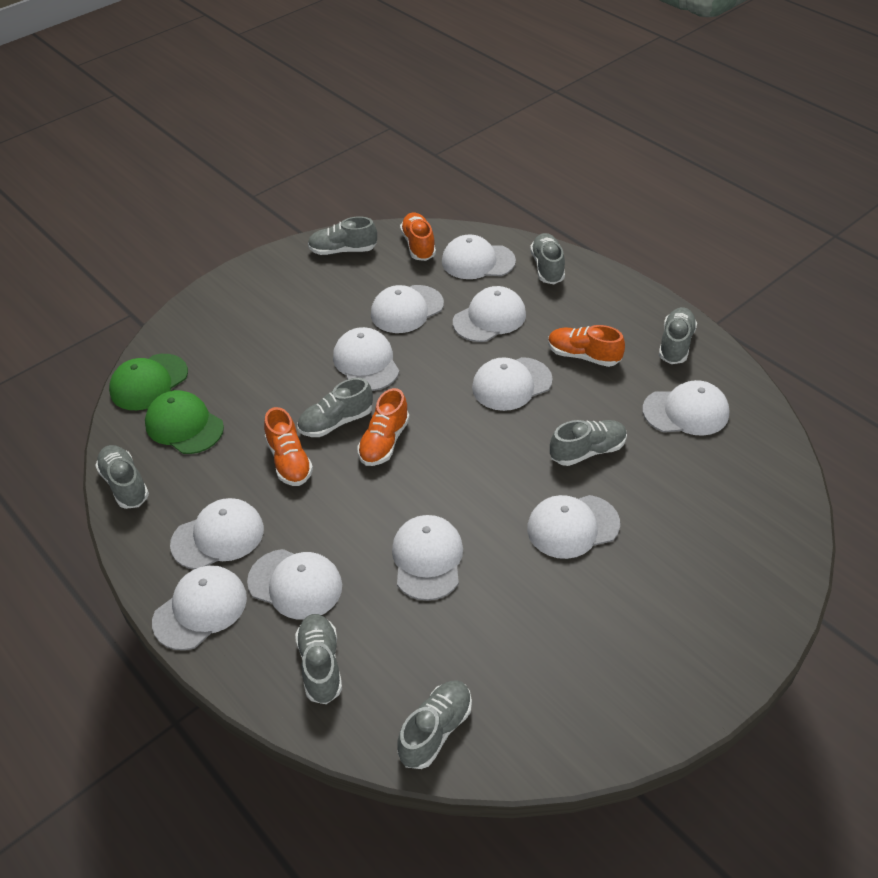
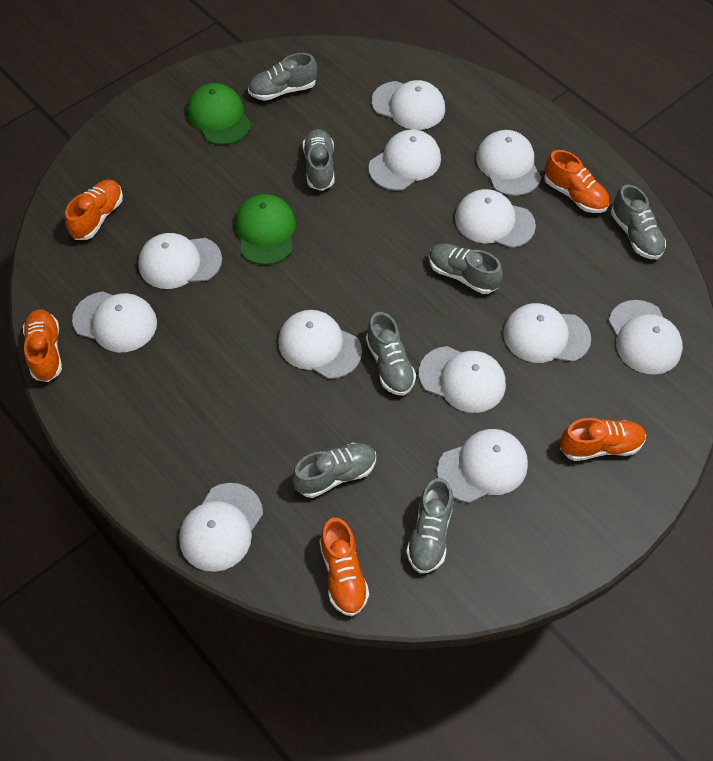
grey shoe: [95,445,149,509] [295,614,342,704] [297,378,373,437] [308,217,377,255] [397,680,472,769] [530,233,565,284] [550,420,627,466] [659,307,697,364] = 8 -> [248,53,317,101] [292,443,376,498] [303,129,334,191] [366,312,416,396] [406,478,454,573] [429,244,503,294] [611,185,666,259] = 7
orange shoe: [264,407,313,486] [357,388,410,466] [400,213,436,261] [548,325,625,367] = 4 -> [23,309,62,382] [65,180,123,240] [320,518,369,616] [544,150,609,213] [560,418,646,461] = 5
white cap: [152,565,247,650] [170,498,264,569] [247,549,342,620] [333,327,399,391] [371,285,444,333] [392,515,463,601] [442,235,516,279] [453,286,526,342] [472,357,553,411] [527,495,620,559] [642,380,729,436] = 11 -> [72,291,157,352] [138,233,222,289] [179,483,263,572] [278,310,362,379] [369,129,441,191] [372,80,445,130] [419,346,506,413] [437,429,528,503] [455,189,536,248] [476,130,541,196] [503,303,591,363] [609,300,683,375] = 12

